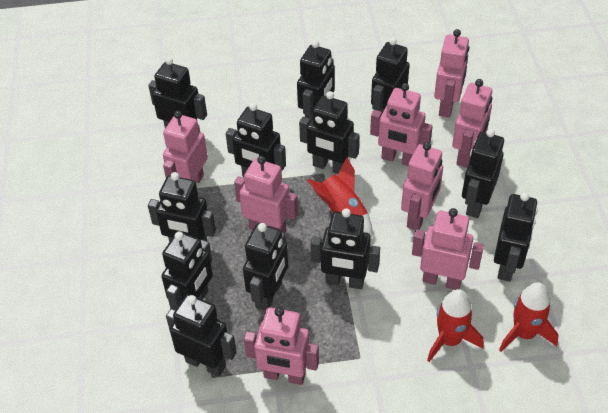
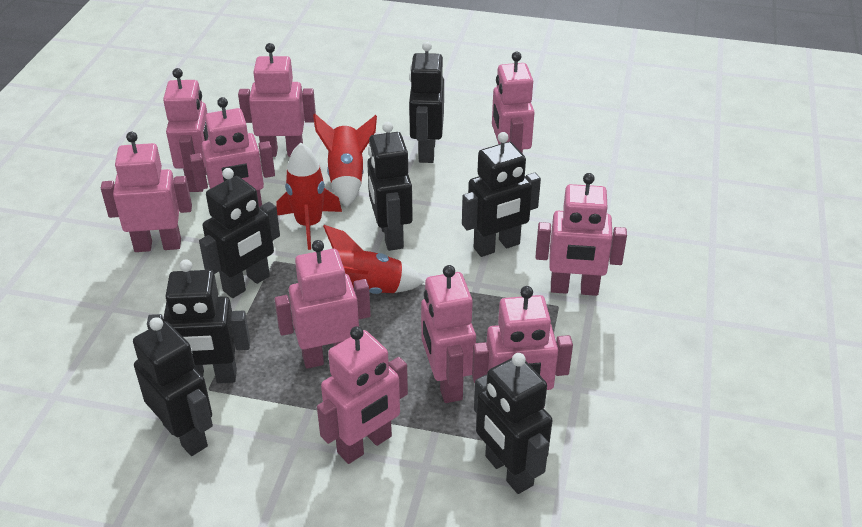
black robot: [148,57,207,128] [148,172,216,242] [161,231,213,310] [166,294,237,377] [226,103,286,177] [243,223,288,311] [297,40,335,121] [299,91,359,174] [310,209,380,289] [371,38,410,113] [462,129,504,218] [494,192,538,282] = 12 -> [133,317,213,456] [147,259,250,383] [199,168,280,298] [367,122,413,251] [409,41,444,163] [462,132,541,257] [474,353,552,494] = 7
pink robot: [163,111,208,183] [234,156,298,233] [244,307,319,385] [370,83,433,166] [401,142,443,230] [412,208,484,290] [434,29,469,118] [452,79,492,168] = 8 -> [101,132,192,252] [163,68,209,192] [190,97,275,207] [238,43,316,157] [275,240,371,369] [317,326,408,464] [421,265,476,403] [472,286,573,407] [492,52,535,154] [536,173,627,296] = 10

